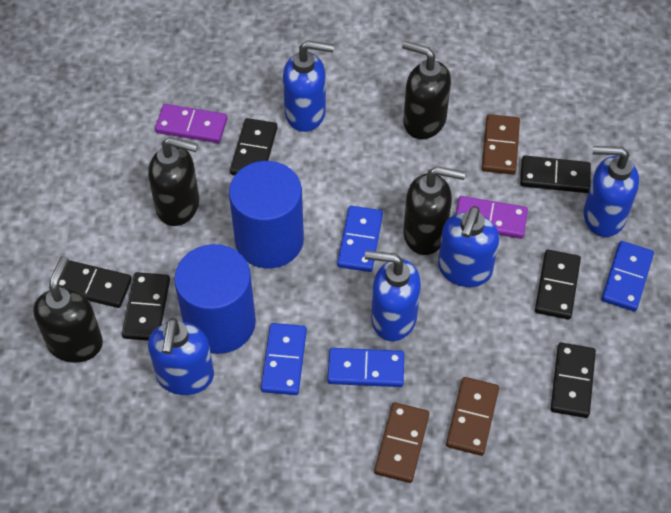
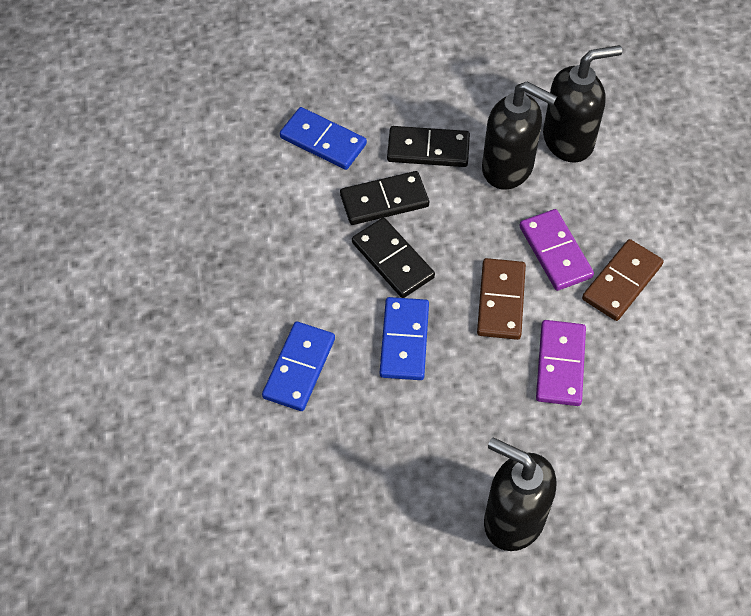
black domino: [59,260,132,308] [122,272,170,341] [230,118,277,175] [520,156,591,193] [535,250,581,320] [551,343,596,418] = 6 -> [340,171,429,225] [352,218,435,298] [387,126,470,167] = 3
black soap dispenser: [33,256,103,363] [148,137,199,226] [402,41,451,139] [404,166,465,255] = 4 -> [482,82,557,190] [484,437,556,551] [543,45,622,162] = 3
blue cylinder: [174,244,256,354] [229,161,304,269] = 2 -> none = 0
blue domino: [261,323,307,395] [328,348,404,387] [337,206,383,272] [601,241,654,311] = 4 -> [262,321,335,411] [280,107,367,170] [380,297,429,380] = 3
blue soap dispenser: [148,318,214,395] [283,40,334,132] [365,250,421,341] [438,206,499,287] [584,146,639,237] = 5 -> none = 0
brown domino: [374,402,430,483] [446,377,499,456] [482,114,520,175] = 3 -> [477,258,526,340] [582,239,664,321] = 2

